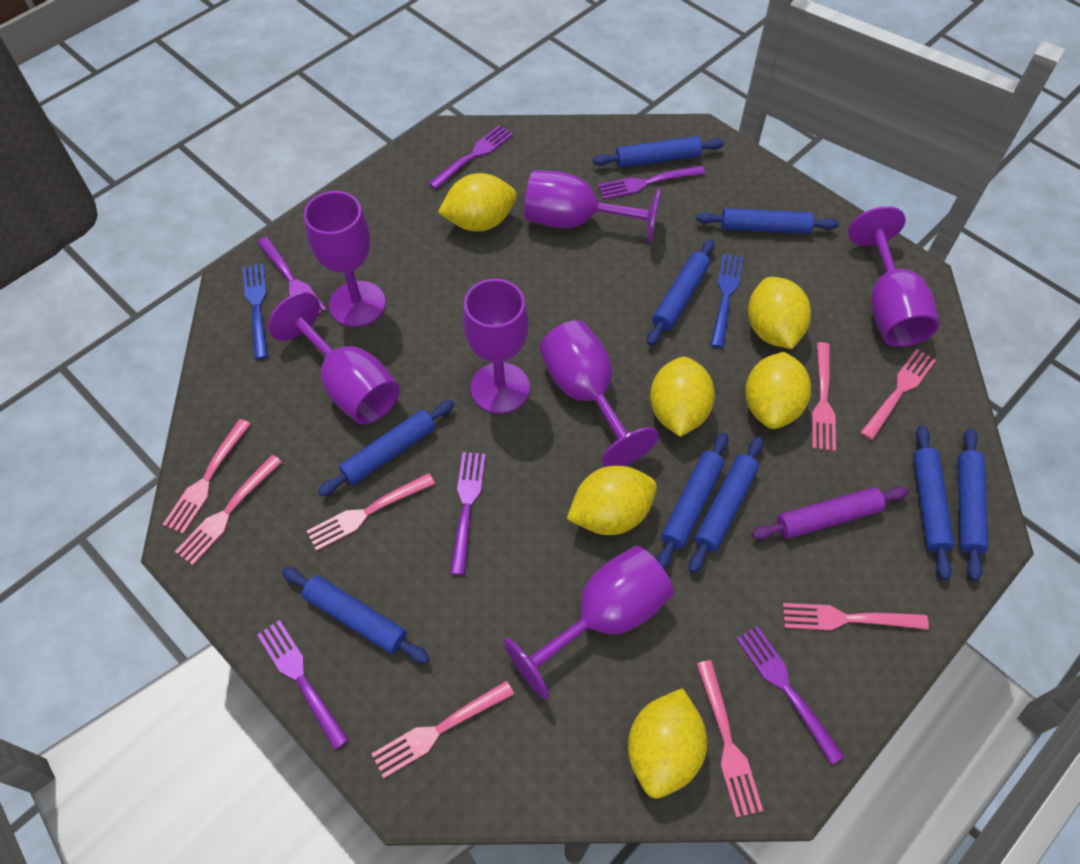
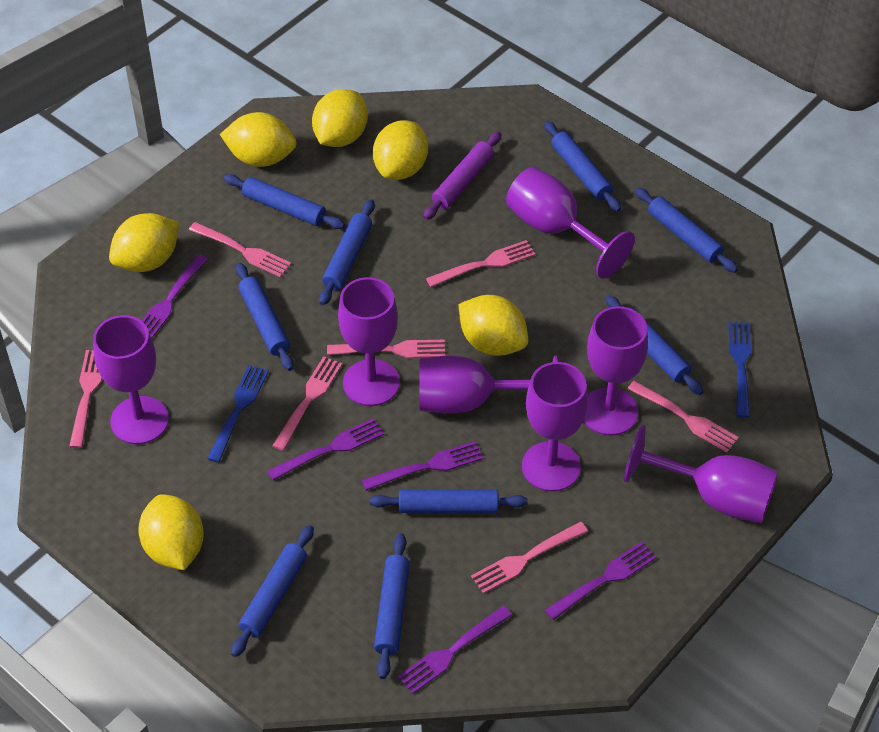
pink fork: [163,419,251,534] [175,455,282,565] [307,473,435,551] [372,680,514,778] [697,660,763,817] [783,603,929,631] [812,342,836,451] [860,349,936,440] = 8 -> [69,350,102,448] [189,222,291,277] [272,356,342,451] [327,340,445,358] [426,240,535,287] [471,522,588,594] [628,381,739,452] = 7
purple fork: [257,237,326,315] [257,620,349,750] [428,125,513,189] [450,452,486,575] [598,166,705,200] [737,626,845,765] = 6 -> [141,254,208,338] [267,418,384,481] [362,441,483,491] [398,606,512,694] [545,542,656,620] = 5

